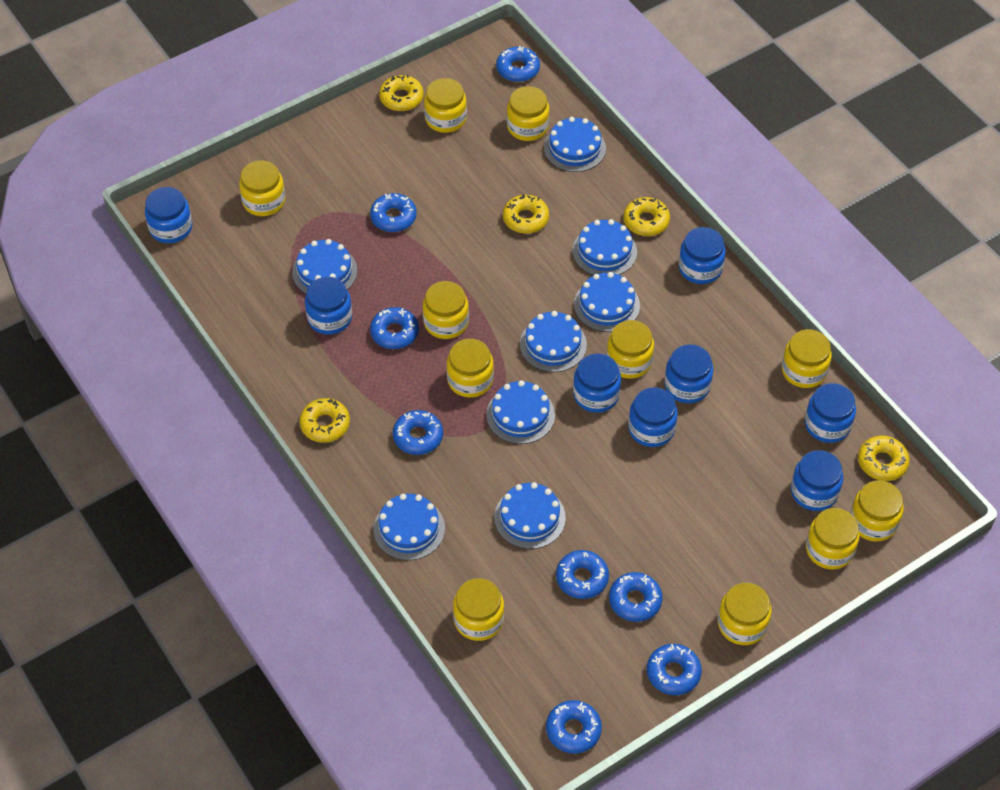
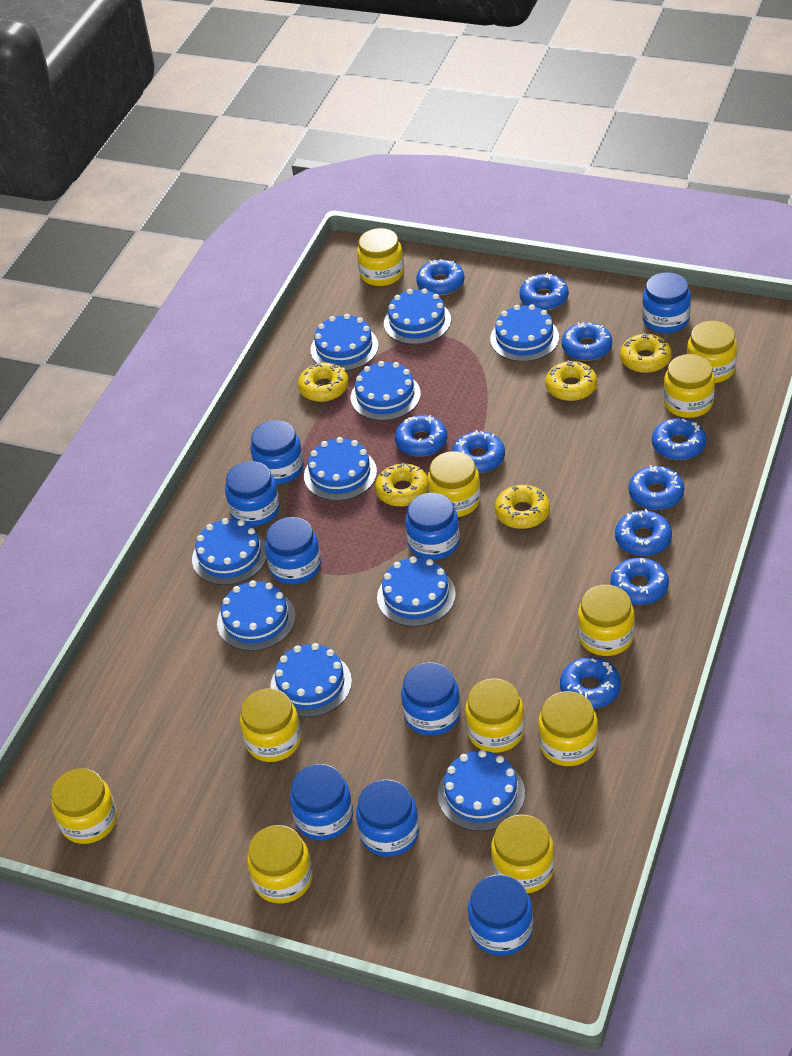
blue cake: [292,239,357,294] [373,494,445,560] [486,380,555,444] [494,482,566,549] [520,311,587,372] [544,117,606,172] [573,219,637,275] [574,272,640,332] = 8 -> [192,518,267,585] [217,580,296,651] [270,643,352,717] [304,437,377,501] [310,314,379,371] [351,361,421,421] [377,556,456,627] [384,288,451,345] [438,750,525,831] [490,304,559,362] = 10
blue donut: [370,193,417,232] [370,307,419,349] [393,410,443,455] [496,46,540,82] [546,700,602,754] [556,550,609,599] [609,572,663,622] [647,644,702,695] = 8 -> [395,415,447,457] [416,259,464,296] [452,430,505,473] [519,273,569,311] [560,657,621,709] [562,322,612,361] [610,557,669,605] [615,509,672,556] [629,465,684,510] [652,418,706,460] = 10
blue jar: [145,187,192,243] [305,277,352,335] [573,353,621,413] [628,387,678,447] [664,344,713,403] [679,227,726,284] [791,450,843,511] [805,383,856,443] = 8 -> [225,461,280,527] [250,420,304,484] [265,517,321,585] [290,764,353,840] [356,779,419,857] [401,662,461,736] [405,493,460,560] [468,874,533,956] [642,272,691,333] = 9

